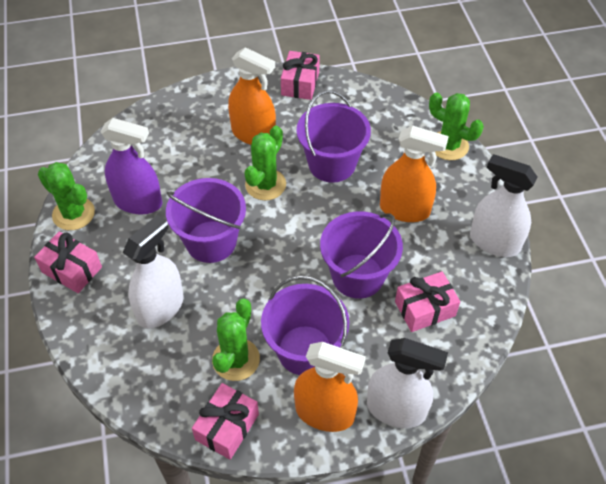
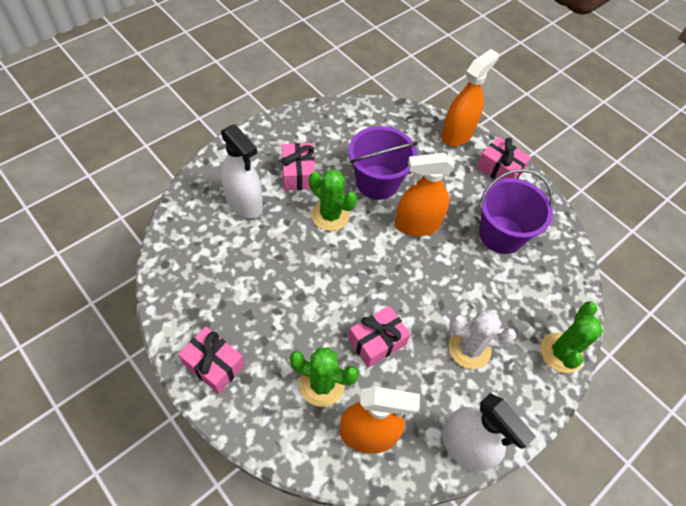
green cactus: [38,162,95,230] [212,298,260,381] [244,126,286,200] [429,92,484,160] = 4 -> [290,347,359,407] [309,169,357,231] [541,301,603,373] = 3
purple bucket: [166,178,246,263] [261,276,349,375] [297,90,371,183] [320,211,403,299] = 4 -> [348,126,418,200] [479,169,554,254] = 2
purple spray bottle: [100,118,162,214] = 1 -> none = 0
white cactus: none = 0 -> [449,310,516,369] = 1
white spray bottle: [123,215,184,329] [367,338,448,428] [470,154,538,257] = 3 -> [221,124,263,219] [442,393,536,473] = 2

